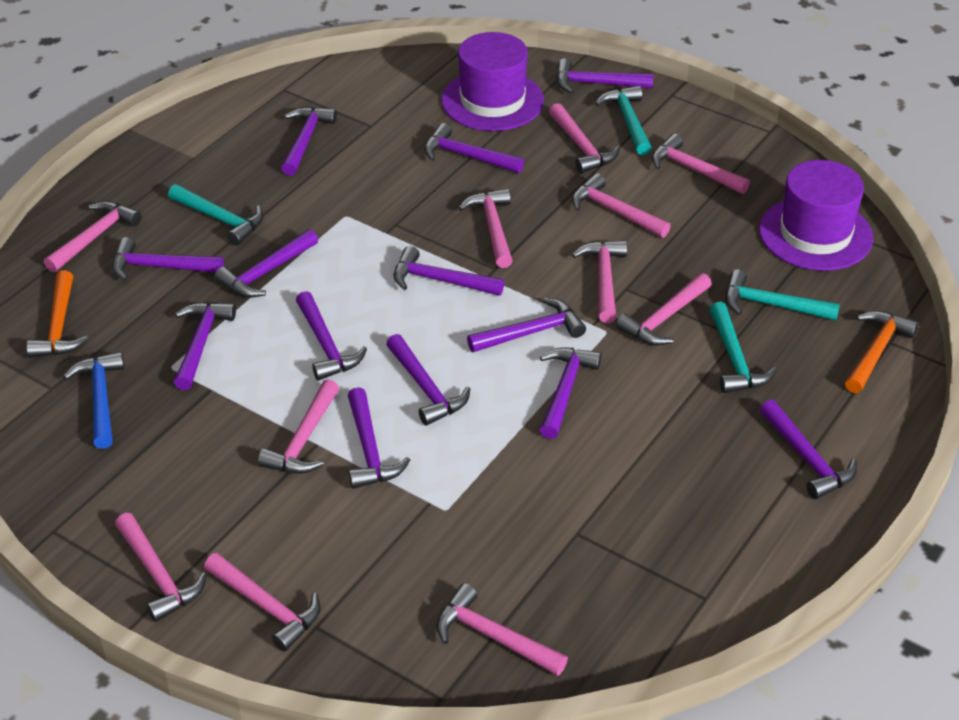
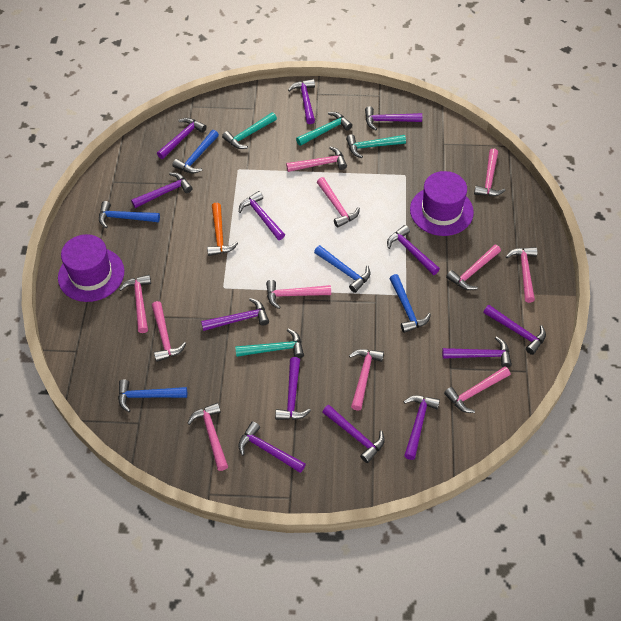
blue hammer: [63,352,124,449] = 1 -> [99,201,160,228] [118,380,187,412] [173,130,219,173] [314,245,370,293] [389,274,431,333] = 5
orange hammer: [26,270,89,358] [845,311,919,394] = 2 -> [207,203,238,256] = 1

